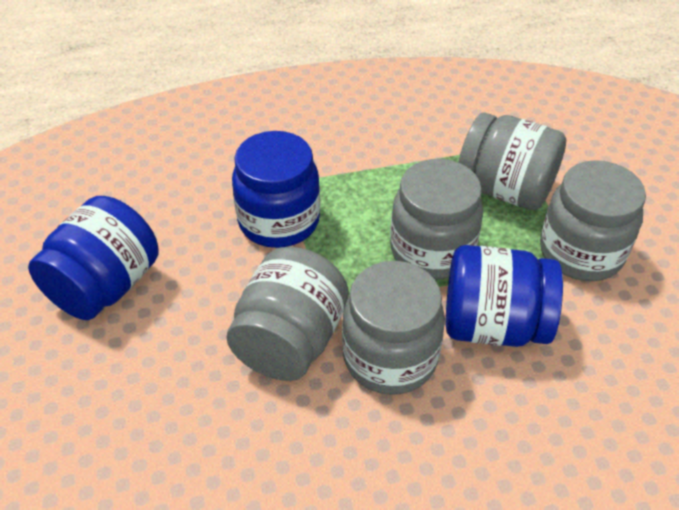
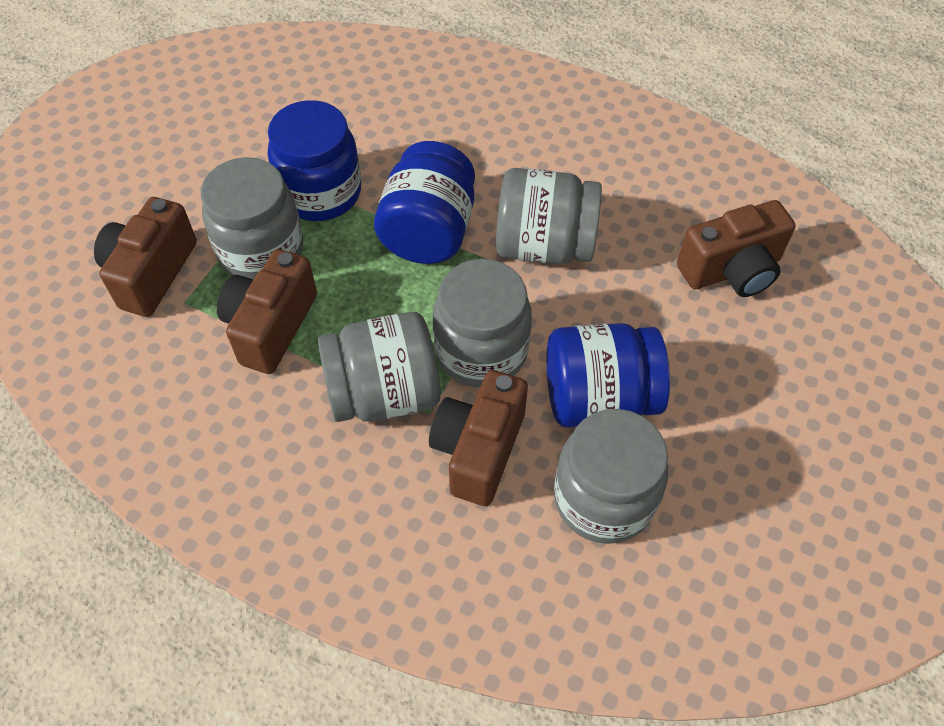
brown camera: none = 0 -> [94,197,197,317] [217,249,317,374] [429,370,528,506] [677,200,796,297] = 4

